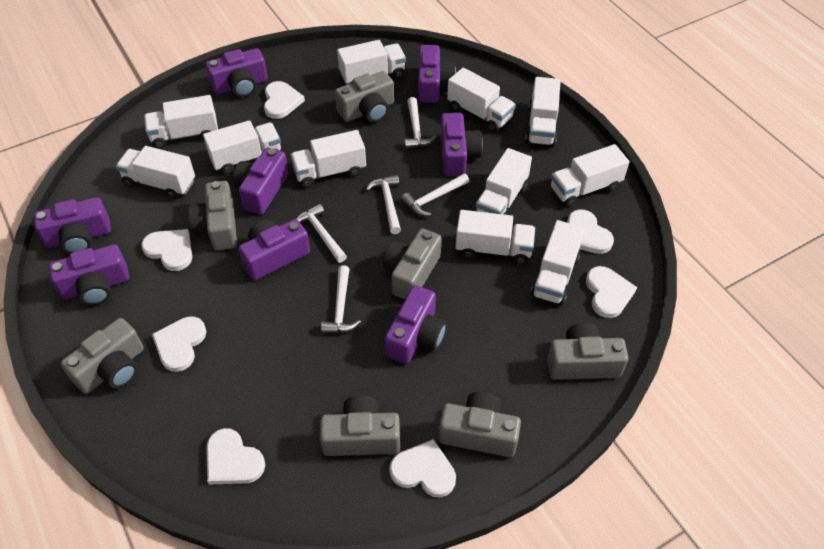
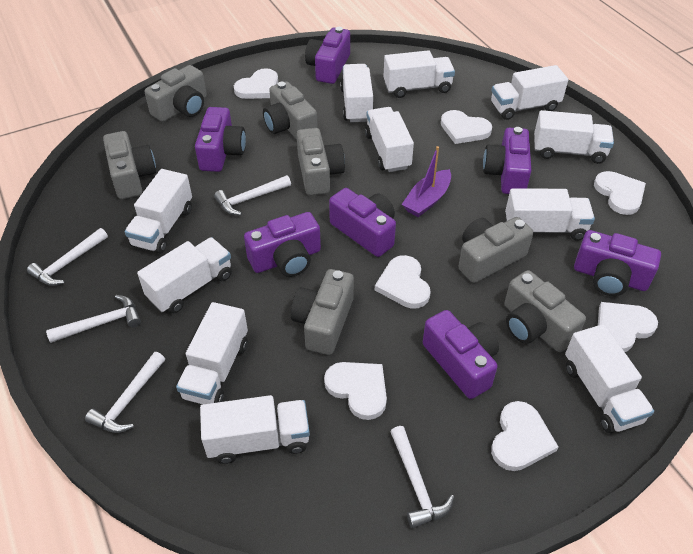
purple boat: none = 0 -> [402,146,451,217] = 1
purple camera: [34,197,111,254] [49,244,129,305] [206,48,268,97] [232,148,288,215] [238,219,310,280] [385,285,446,364] [418,45,456,103] [440,113,483,176] = 8 -> [195,107,246,172] [244,212,321,277] [305,27,350,84] [329,188,396,257] [423,310,499,399] [483,127,531,194] [574,230,661,296] = 7

